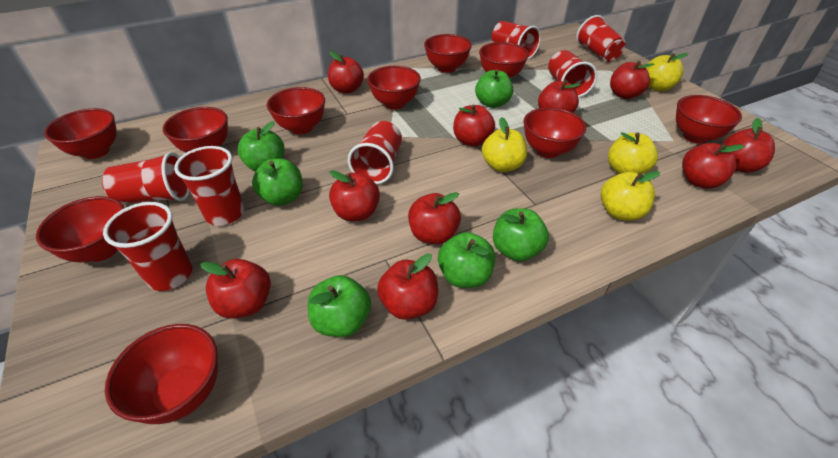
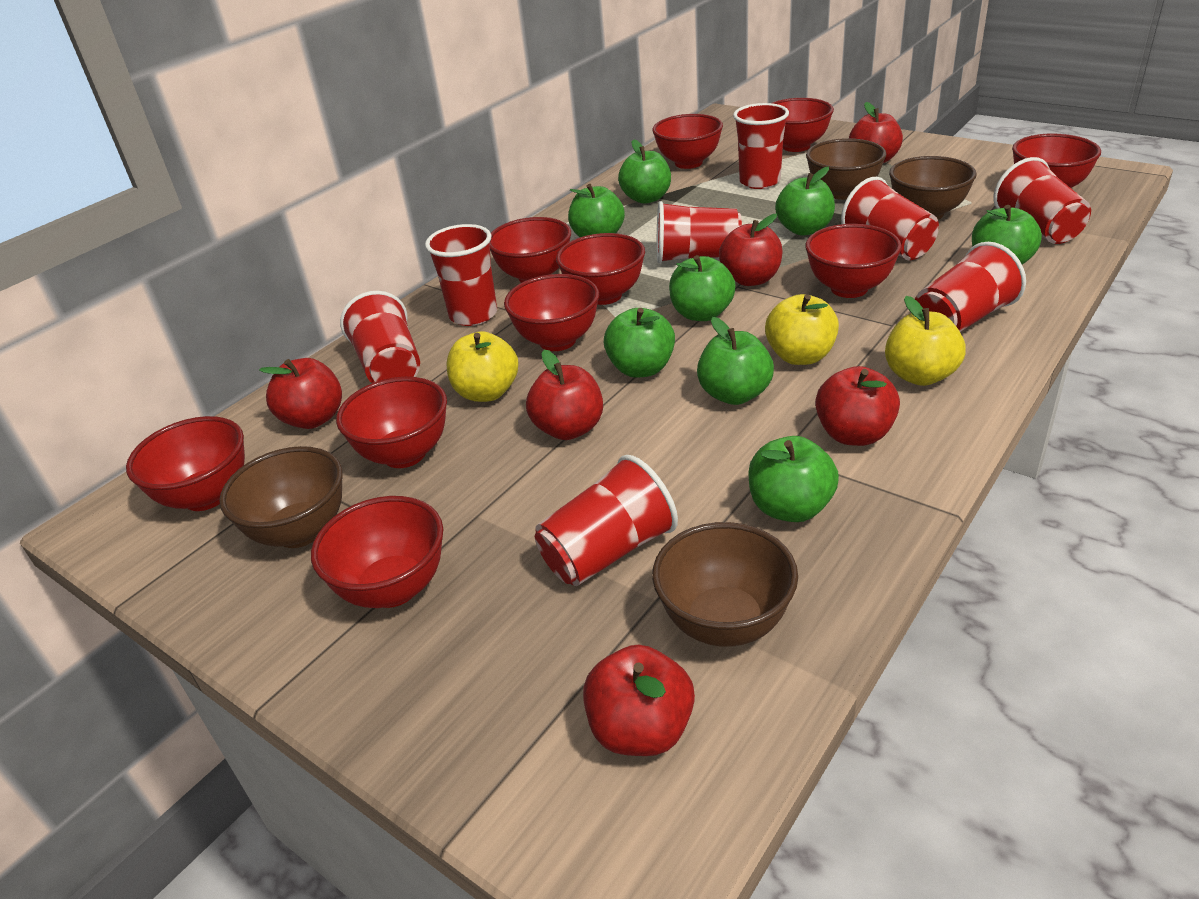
brown bowl: none = 0 -> [219,446,343,548] [652,522,798,647] [806,138,886,200] [889,156,977,219] = 4
green apple: [238,121,284,172] [252,158,303,206] [308,275,371,337] [438,232,495,288] [475,69,513,108] [493,208,549,261] = 6 -> [568,184,625,237] [604,308,675,378] [618,139,671,204] [669,255,736,321] [697,317,774,405] [748,436,839,522] [775,167,835,236] [972,205,1042,265] = 8
red apple: [200,259,271,319] [328,51,364,94] [329,170,380,221] [377,254,438,320] [408,192,461,244] [453,104,495,147] [538,80,581,113] [610,61,654,99] [682,143,744,189] [723,118,775,173] = 10 -> [259,358,342,429] [526,350,603,440] [583,645,695,756] [719,214,783,286] [815,366,900,446] [849,102,903,163] = 6
red cup: [102,152,190,204] [103,202,193,291] [174,146,244,226] [348,121,402,184] [492,21,541,60] [548,50,597,98] [576,15,626,62] = 7 -> [340,291,420,383] [425,224,497,326] [535,455,678,586] [657,201,742,263] [733,103,789,189] [841,177,939,260] [915,242,1026,332] [993,157,1091,244] = 8
yellow apple: [482,117,527,172] [601,171,660,221] [608,132,658,174] [645,53,688,91] = 4 -> [446,331,519,402] [765,294,839,365] [885,296,966,386] = 3

